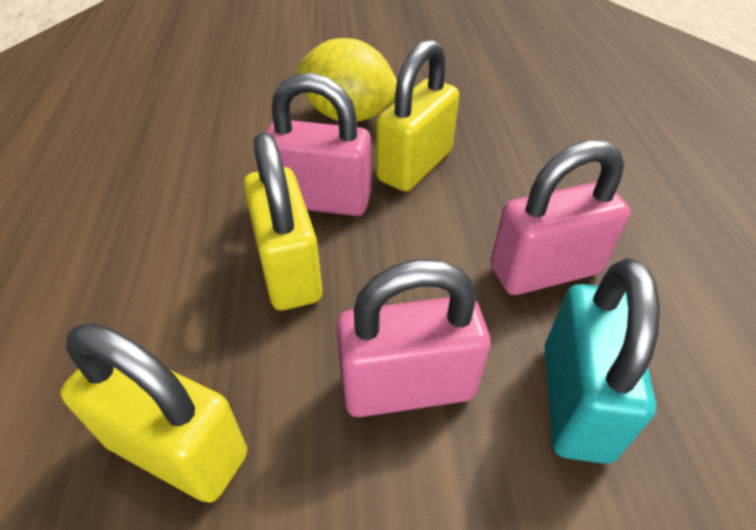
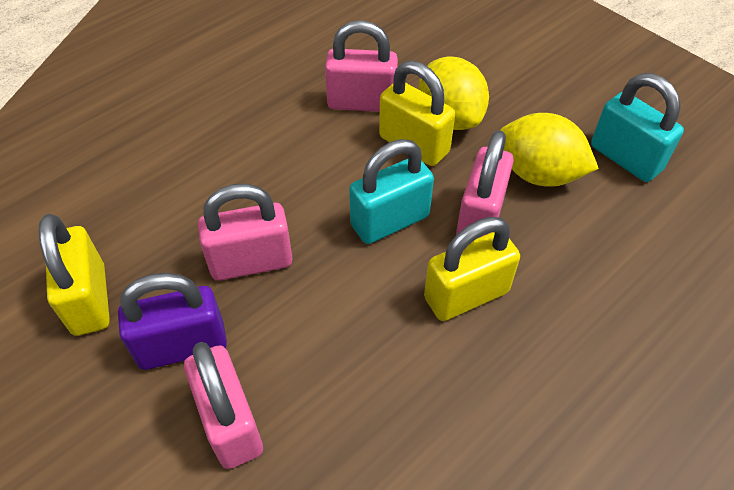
pink padlock: [266,73,371,216] [336,259,491,417] [491,140,631,295] = 3 -> [184,342,263,469] [198,184,293,281] [325,20,398,112] [456,130,514,238] = 4
purple padlock: none = 0 -> [118,273,227,370] = 1
turquoise padlock: [545,258,660,464] = 1 -> [349,139,434,244] [591,73,684,182] = 2
yellow lemon: [297,38,397,122] = 1 -> [418,56,489,130] [500,113,599,187] = 2

